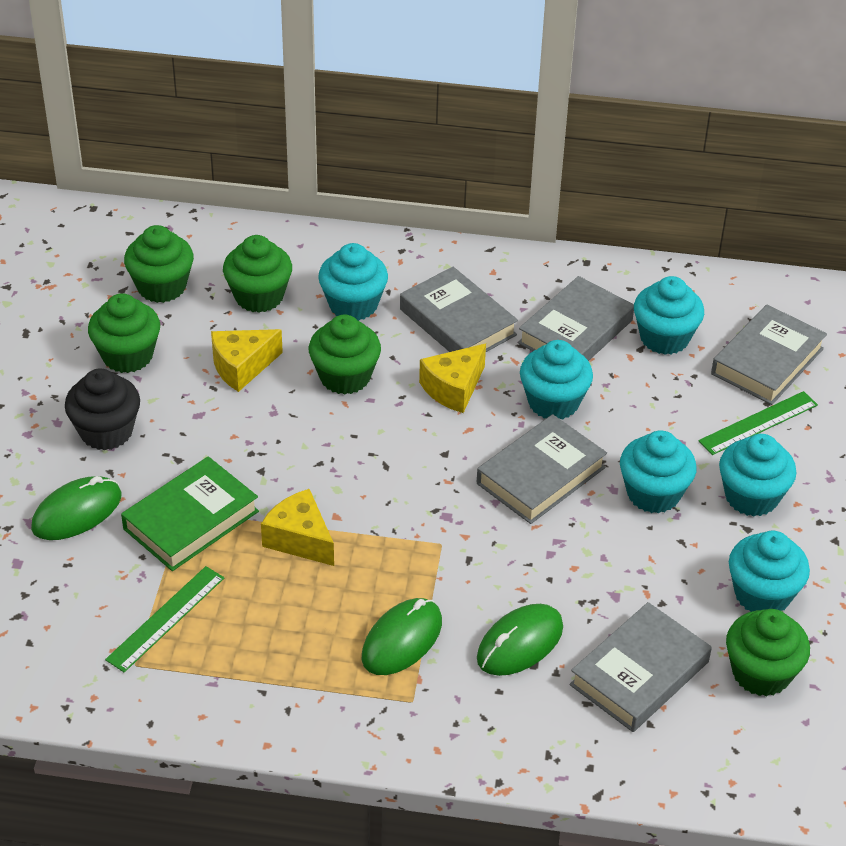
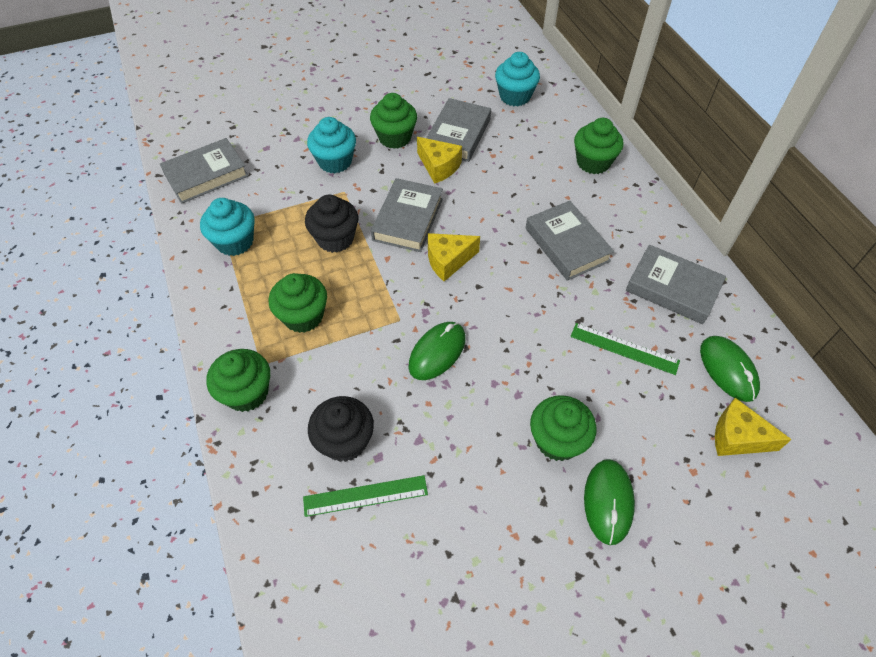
black cupcake: [65,369,140,450] = 1 -> [305,195,358,253] [308,396,374,462] = 2
green book: [121,456,259,571] = 1 -> none = 0
turquoise cupcake: [318,243,388,321] [520,340,593,419] [620,430,697,513] [634,276,704,355] [719,434,796,516] [729,531,810,612] = 6 -> [200,198,255,256] [307,117,356,173] [495,52,540,106] = 3

